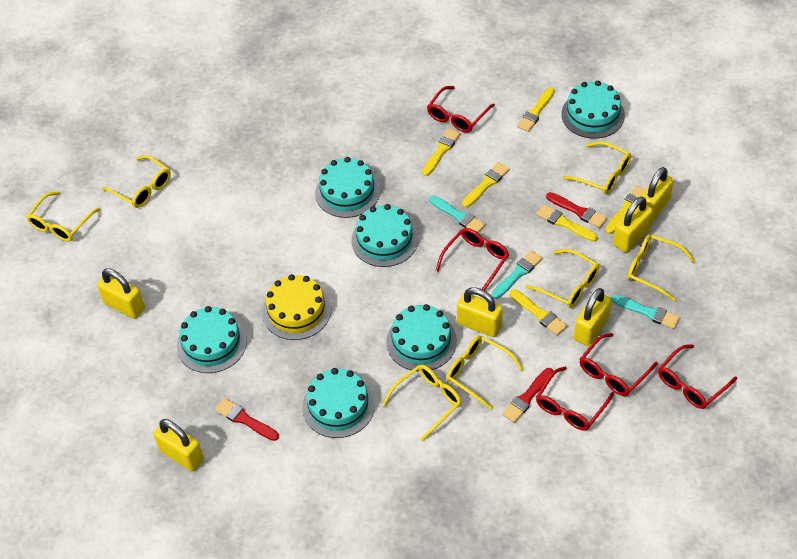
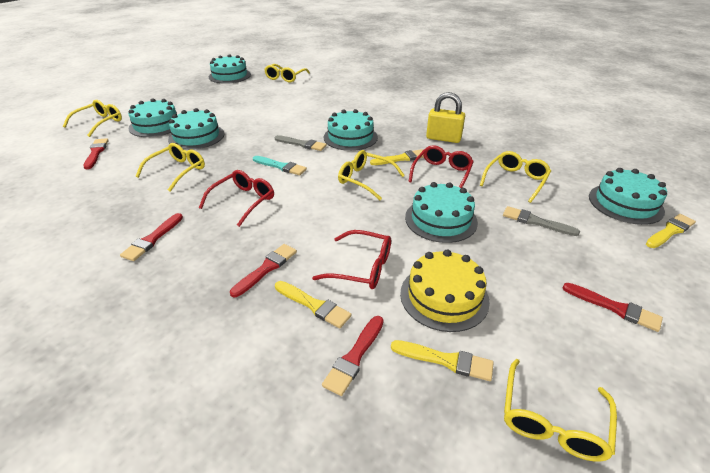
grey brush: none = 0 -> [275,135,327,151] [503,206,580,236] = 2
red brush: [215,398,279,441] [502,368,553,423] [546,192,607,228] = 3 -> [84,138,109,169] [120,213,183,261] [230,244,297,297] [322,316,384,396] [563,283,663,332] = 5
red glasses: [427,86,495,133] [435,228,509,291] [536,367,614,430] [580,333,658,396] [658,344,737,409] = 5 -> [199,170,274,227] [312,230,391,289] [408,145,474,188] = 3
turquoise brush: [429,195,486,233] [492,250,543,299] [611,295,680,329] = 3 -> [253,156,307,175] = 1
yellow brush: [422,128,461,176] [462,162,510,207] [509,289,567,336] [517,87,554,132] [536,204,598,242] [605,185,645,234] = 6 -> [275,281,352,329] [370,149,424,165] [391,340,494,381] [646,214,696,248] = 4
yellow glasses: [26,191,100,242] [102,155,171,208] [383,365,462,441] [447,336,524,410] [526,249,599,308] [562,141,631,194] [627,234,695,301] = 7 -> [63,100,122,137] [135,143,205,192] [264,64,310,82] [338,150,405,200] [480,151,551,203] [504,359,617,462] = 6
yellow padlock: [97,268,145,319] [154,419,204,471] [457,287,503,337] [574,288,611,346] [613,197,653,252] [640,167,674,223] = 6 -> [426,92,465,143] = 1

